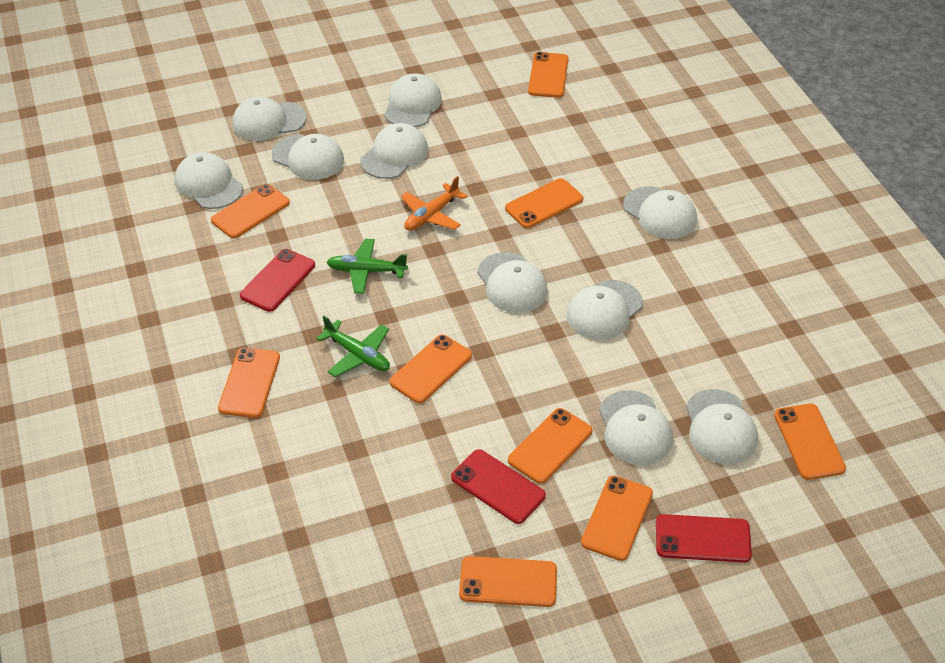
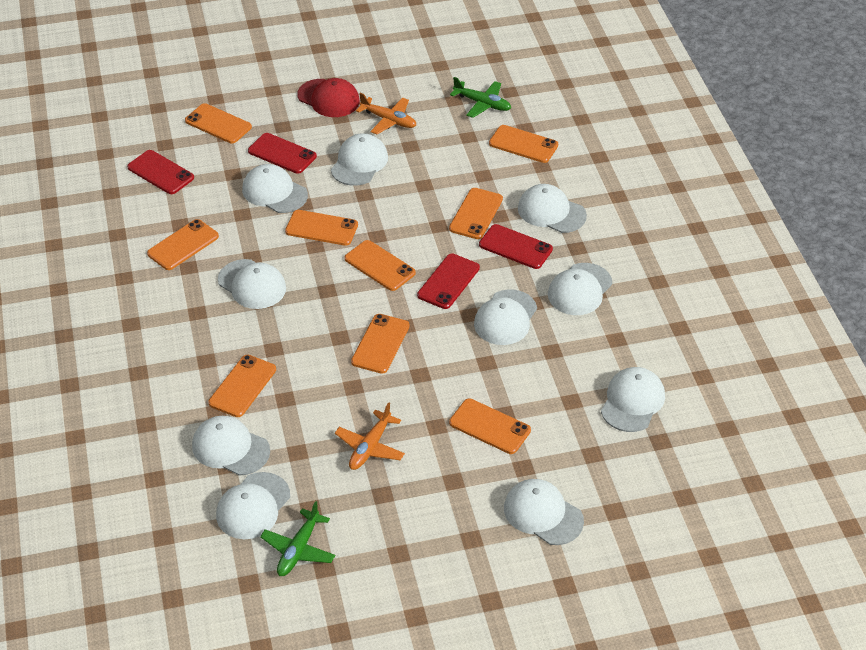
orange plane: [401,176,467,231] = 1 -> [335,402,405,470] [356,93,416,135] = 2
red cap: none = 0 -> [297,78,360,117] = 1
red phone: [240,249,315,312] [451,449,546,524] [656,514,752,563] = 3 -> [127,150,194,194] [248,133,317,174] [417,253,480,309] [479,224,553,269] = 4

